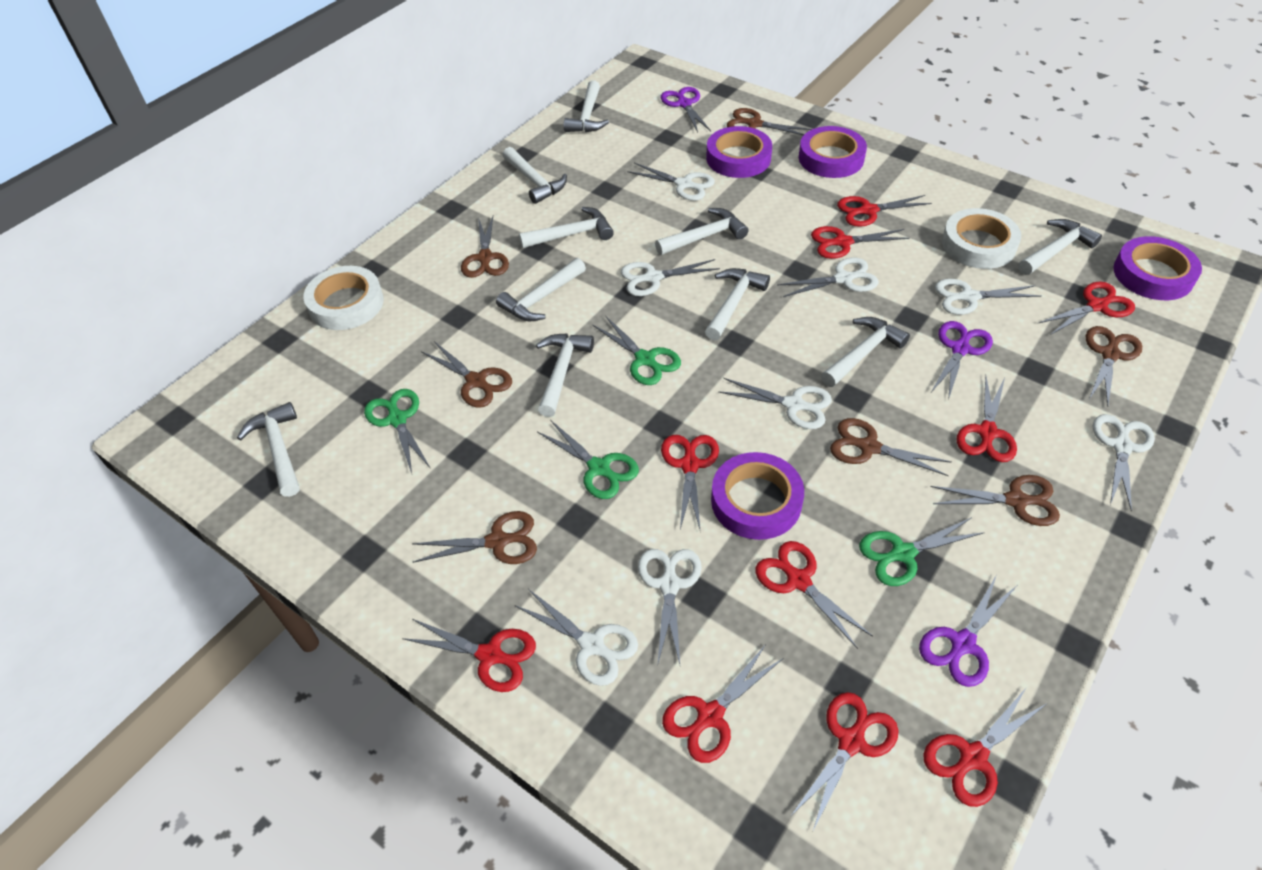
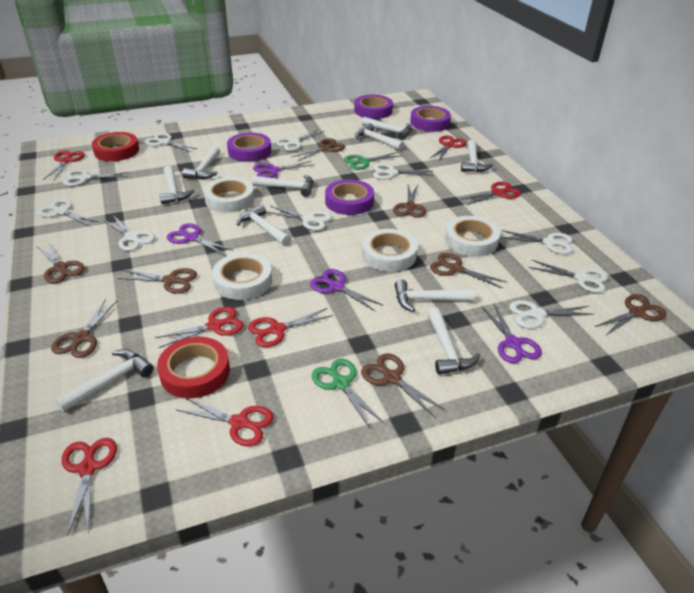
brown scissors: [412,511,537,564] [421,341,512,408] [461,216,509,278] [727,108,812,135] [830,418,952,476] [931,475,1060,526] [1086,326,1142,406] = 7 -> [37,241,85,283] [51,299,118,358] [117,268,197,294] [292,138,345,161] [361,353,445,418] [393,185,426,218] [430,253,506,288] [594,294,666,336] = 8
green scissors: [364,389,431,473] [537,420,639,499] [593,316,681,385] [859,517,985,586] = 4 -> [312,359,384,428] [344,152,402,170] = 2
purple scissors: [661,87,711,132] [919,574,1016,687] [931,321,993,400] = 3 -> [167,223,232,255] [253,161,313,178] [310,269,383,311] [482,304,542,363] = 4
red scissors: [402,619,536,692] [661,435,719,529] [662,644,782,763] [755,541,873,649] [790,692,899,833] [811,226,909,259] [837,195,932,227] [923,688,1046,807] [957,374,1017,462] [1038,282,1135,335] = 10 -> [43,151,85,180] [62,438,117,536] [155,307,244,348] [175,397,274,447] [248,308,333,347] [429,135,467,162] [461,181,521,205] = 7
red tape: none = 0 -> [92,132,139,161] [157,337,230,398] = 2
white scissors: [514,589,638,686] [621,259,720,296] [627,163,715,201] [638,549,702,664] [718,378,832,429] [777,257,878,297] [935,279,1042,315] [1093,414,1155,512] = 8 -> [37,199,99,227] [63,169,129,186] [102,215,155,251] [145,133,198,152] [266,206,332,231] [275,129,325,151] [373,163,434,180] [500,230,573,254] [509,300,594,329] [528,260,608,293] = 10
white tape: [303,266,384,330] [942,208,1021,269] = 2 -> [204,177,254,213] [212,253,272,300] [362,229,418,272] [445,216,500,257] = 4

